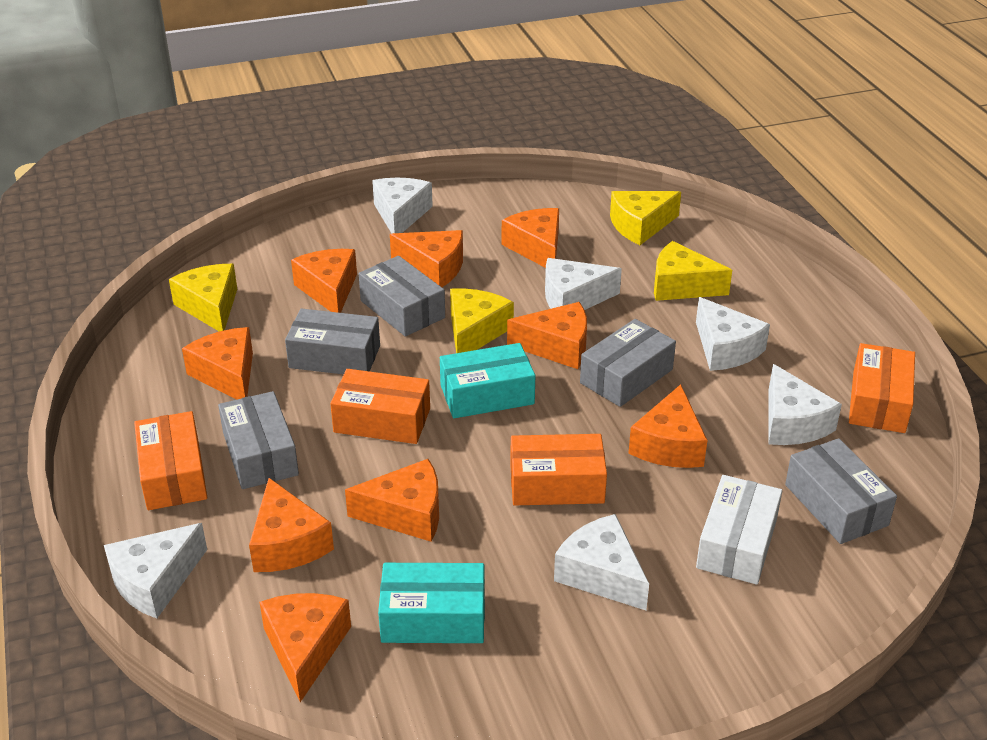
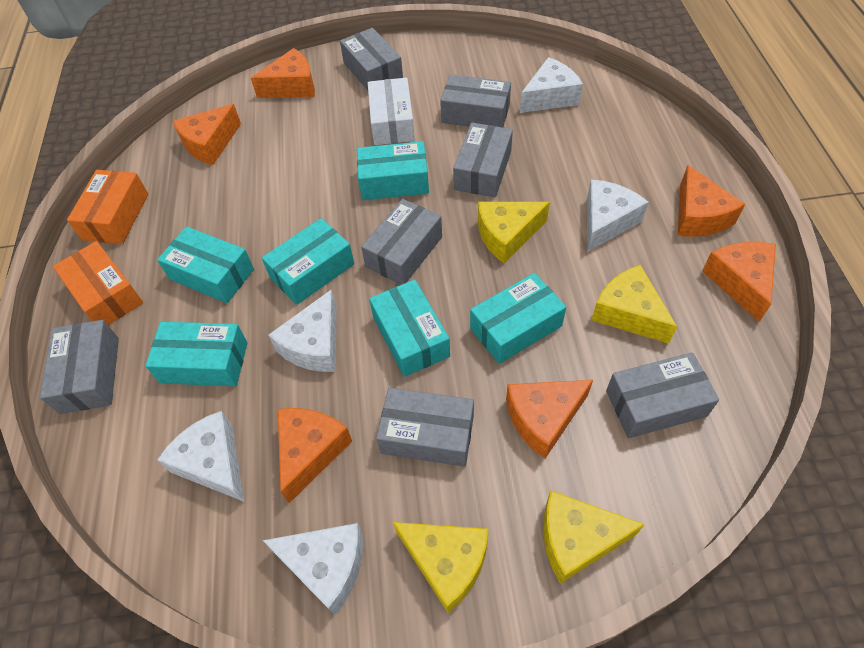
grey box: [218,391,299,489] [285,309,380,374] [359,256,445,337] [580,319,676,407] [785,438,897,544] = 5 -> [40,320,119,414] [340,28,403,90] [361,199,442,285] [376,388,474,467] [440,74,511,128] [453,123,513,198] [606,352,719,438] = 7
orange box: [134,411,207,510] [330,369,430,444] [510,434,607,505] [849,343,915,433] = 4 -> [53,241,143,325] [67,170,148,244] = 2
orange cheese: [182,327,253,400] [249,478,334,572] [259,593,351,702] [291,249,357,313] [345,459,439,542] [390,230,463,287] [502,208,559,268] [507,302,587,369] [628,384,708,468] = 9 -> [173,104,241,165] [251,48,315,98] [278,408,352,503] [506,380,593,458] [678,165,745,237] [702,242,776,322] = 6
turquoise box: [378,563,485,643] [440,343,535,418] = 2 -> [145,322,248,386] [157,226,254,303] [262,218,354,305] [357,141,429,200] [369,280,450,377] [470,273,566,364] = 6
white cheese: [104,523,207,619] [372,178,433,234] [545,258,622,310] [554,514,649,610] [696,297,770,371] [768,364,842,445] = 6 -> [157,411,244,502] [262,523,363,615] [269,290,337,372] [520,57,583,113] [587,179,649,252] = 5

